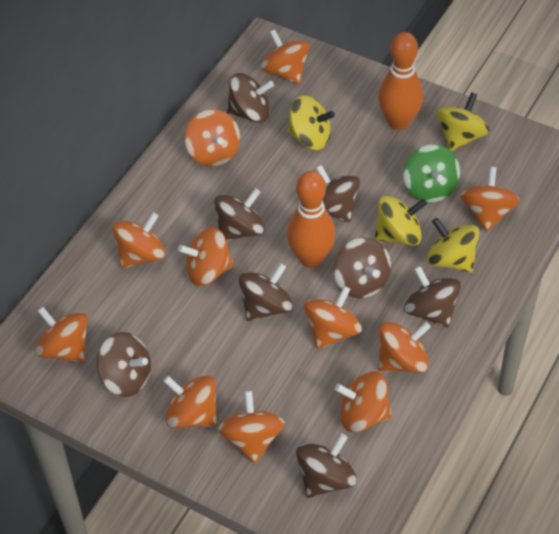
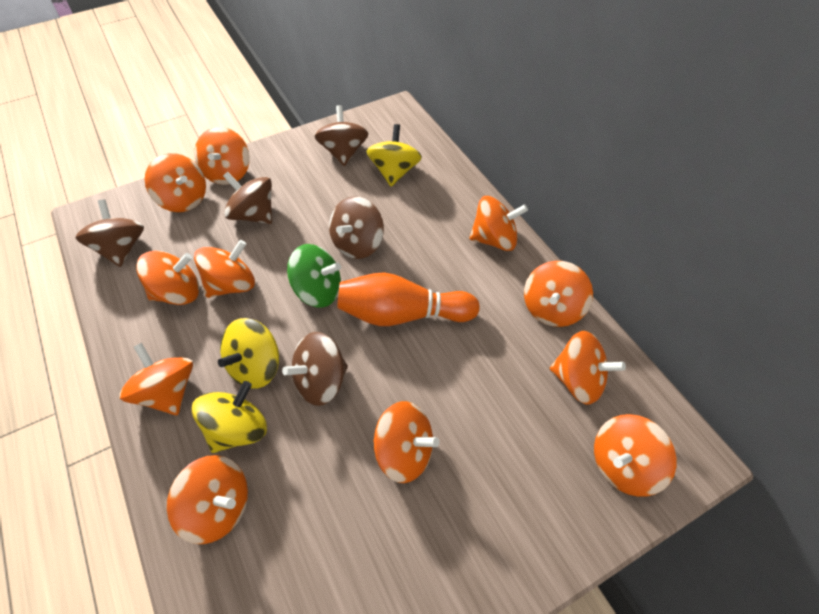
brown spinning top: [97,332,151,397] [214,188,265,241] [226,73,274,123] [239,263,293,321] [296,433,357,498] [316,165,360,222] [334,237,391,298] [404,266,461,328] = 8 -> [76,199,144,267] [223,172,272,224] [282,332,348,406] [314,105,369,166] [329,196,384,259] = 5
orange bowling pin: [287,171,336,268] [378,32,423,130] = 2 -> [337,272,480,326] = 1
yellow spinning top: [287,95,335,150] [374,195,427,246] [427,218,479,273] [436,92,490,151] = 4 -> [192,381,267,453] [218,318,279,388] [366,124,422,186] = 3

